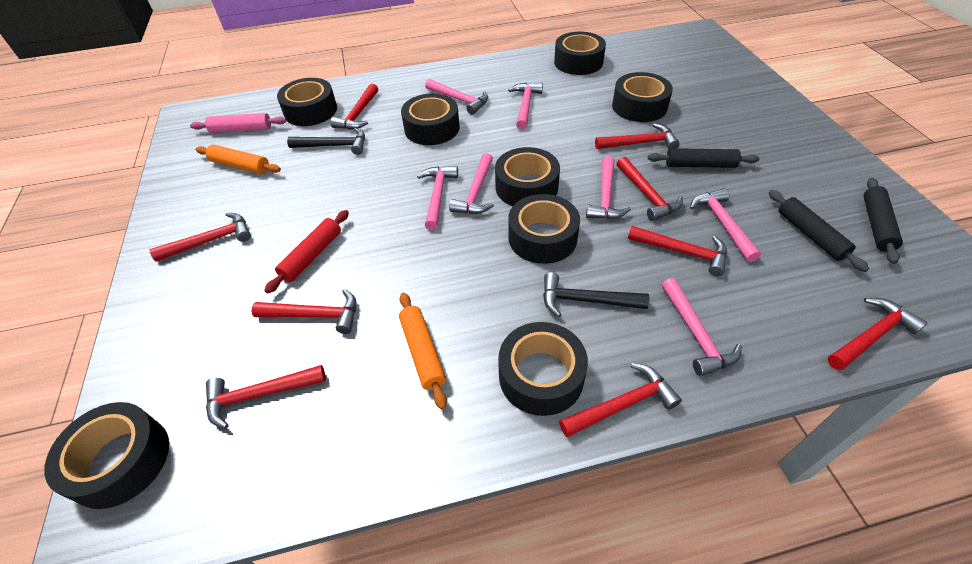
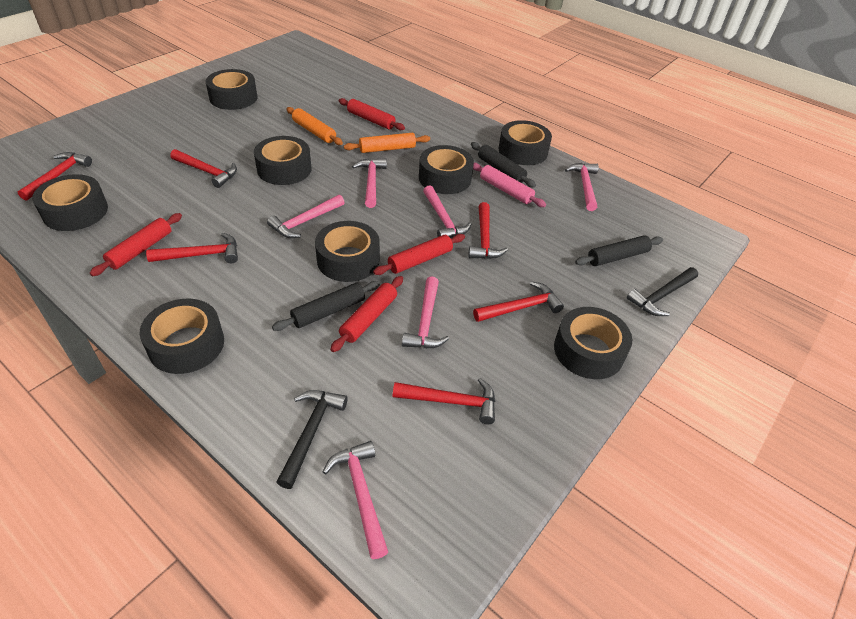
pink hammer: [417,166,458,230] [425,79,488,115] [449,153,494,214] [508,83,543,130] [586,156,631,219] [662,278,742,376] [690,188,761,262] = 7 -> [267,195,345,238] [323,441,388,559] [352,158,387,208] [402,277,449,349] [423,185,471,238] [565,163,599,211] = 6
red hammer: [149,213,251,261] [206,365,326,429] [252,289,356,334] [330,84,378,130] [559,363,682,437] [595,123,679,149] [617,157,683,221] [628,226,727,276] [827,298,928,370] = 9 -> [18,152,92,201] [146,233,238,263] [170,149,237,188] [393,378,495,424] [468,202,508,259] [473,281,564,322] = 6
red rolling pin: [264,210,349,294] = 1 -> [90,213,182,276] [330,276,403,352] [339,98,405,130] [373,234,465,275] = 4

